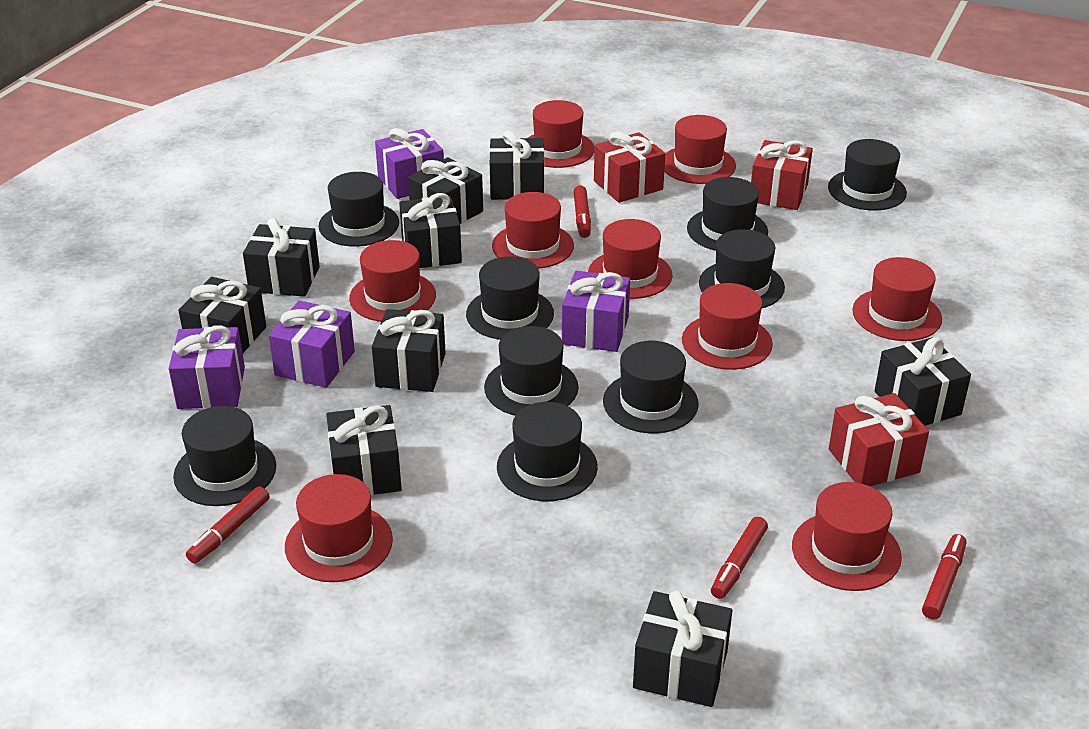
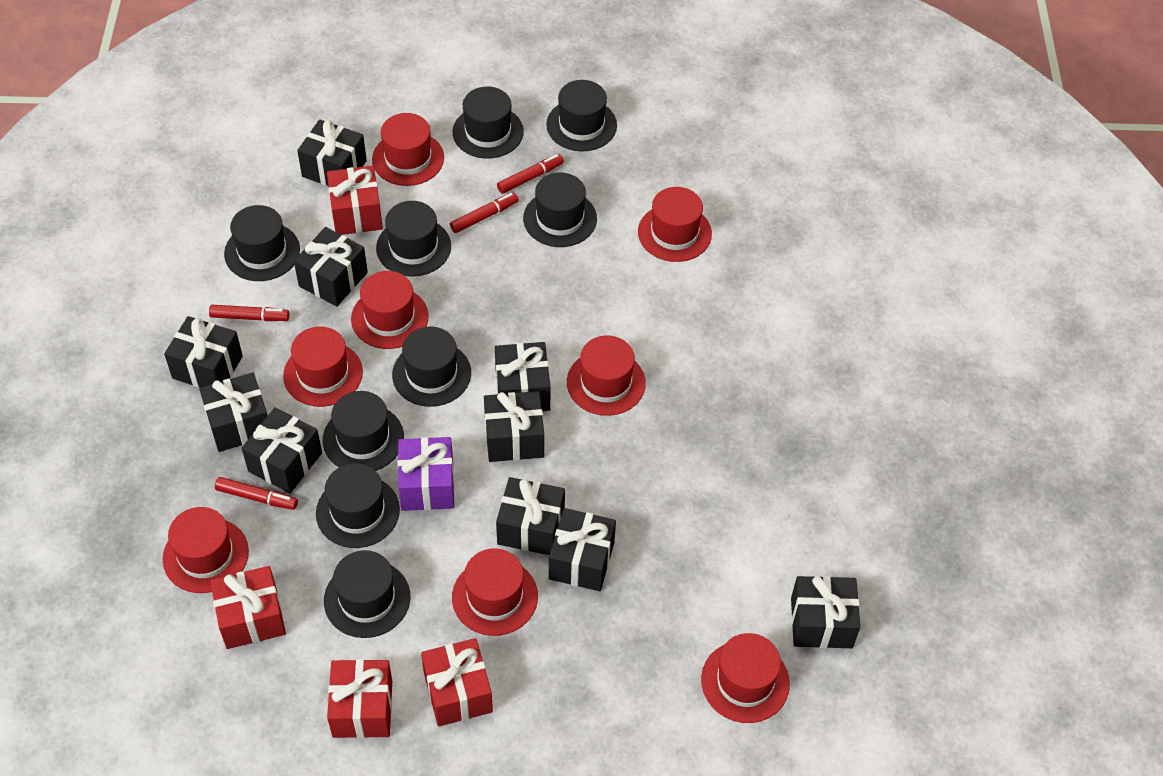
black gift: [178,277,266,353] [243,218,320,297] [326,405,402,496] [372,309,446,392] [399,193,462,268] [408,157,483,224] [489,131,544,200] [633,590,732,707] [875,337,971,426] = 9 -> [164,316,243,388] [199,372,268,452] [242,407,322,494] [294,227,368,307] [297,119,367,186] [484,391,544,462] [495,342,550,411] [496,477,565,555] [549,508,616,591] [791,576,860,648] = 10
purple gift: [169,325,245,409] [269,301,355,388] [375,128,444,199] [562,271,630,352] = 4 -> [398,437,454,511] = 1
red gift: [594,132,665,203] [751,140,813,210] [829,393,929,486] = 3 -> [210,566,286,649] [327,166,383,235] [327,659,392,738] [421,638,493,727] = 4
red hat: [285,474,393,582] [349,240,436,322] [492,192,574,269] [528,100,595,168] [588,219,672,299] [664,115,736,184] [682,283,773,370] [792,482,902,591] [852,257,942,341] = 9 -> [162,507,249,593] [283,327,363,407] [351,271,429,349] [372,113,444,186] [452,548,538,636] [567,335,646,416] [638,187,712,262] [701,633,790,723] = 8

